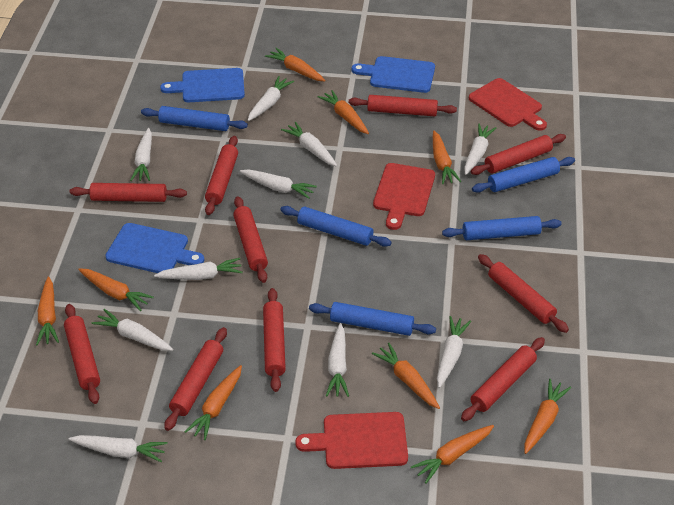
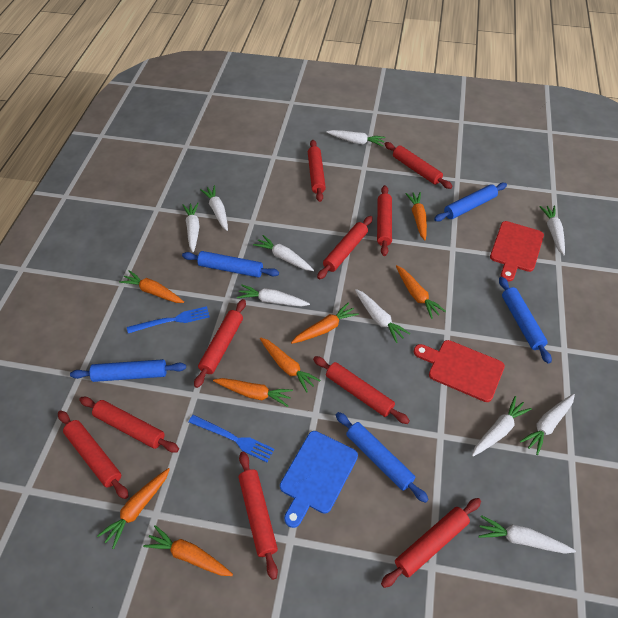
blue cutting board: [105,223,204,273] [160,68,245,102] [352,56,435,93] = 3 -> [280,431,358,528] = 1
blue fork: none = 0 -> [127,306,210,333] [188,415,274,462] = 2
orange carrot: [36,276,59,346] [78,268,154,311] [185,365,242,440] [265,48,325,81] [318,90,369,134] [372,343,440,409] [410,425,494,484] [433,131,461,184] [524,379,571,454] = 9 -> [97,468,170,549] [119,270,184,303] [143,525,233,576] [213,378,293,407] [260,337,321,393] [291,302,359,344] [396,265,446,319] [405,192,427,240] = 8
red cutting board: [295,412,408,469] [373,163,435,230] [469,78,547,131] = 3 -> [414,340,505,402] [490,221,544,282] = 2

